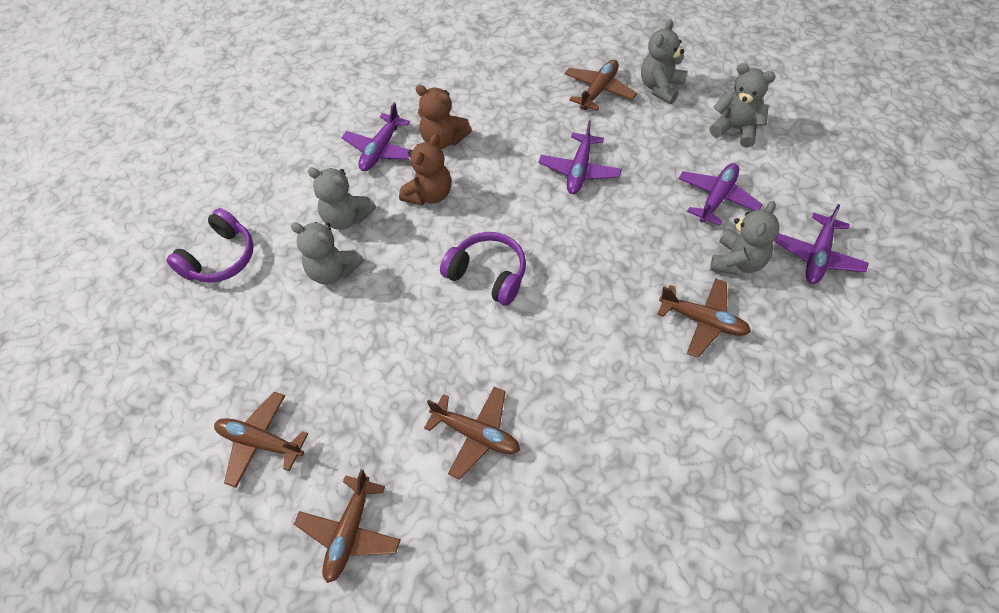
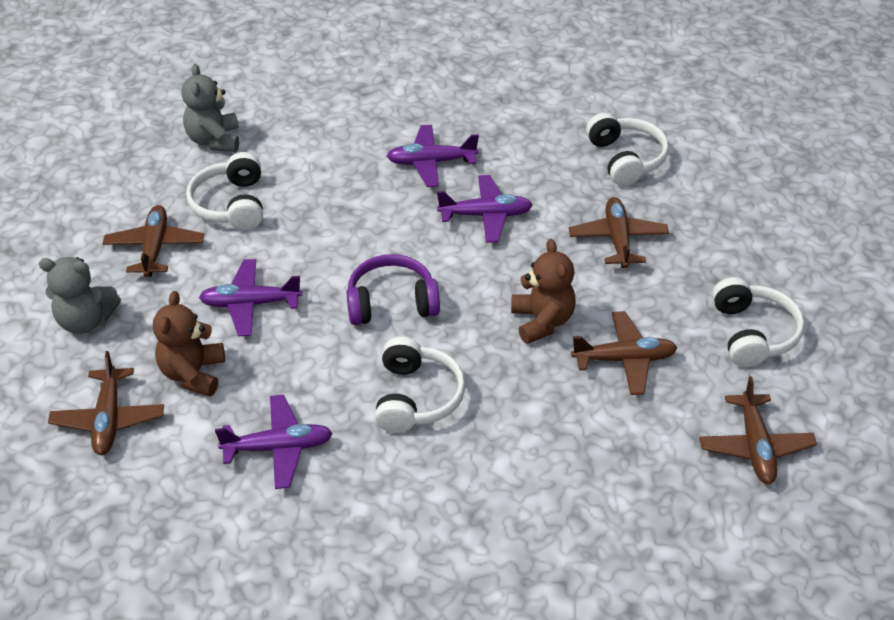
grey teddy bear: [291,222,364,285] [308,167,376,230] [641,19,687,104] [709,63,776,147] [710,201,780,275] = 5 -> [39,257,121,334] [181,64,239,152] = 2
purple headphones: [166,208,254,283] [440,232,526,306] = 2 -> [346,254,440,325] = 1
white headphones: none = 0 -> [186,152,263,230] [375,337,466,433] [586,113,669,186] [712,277,805,367] = 4

